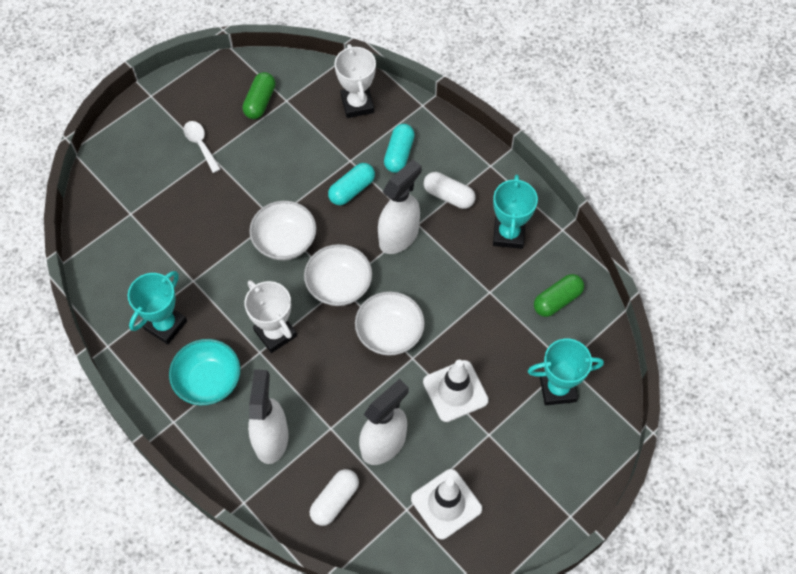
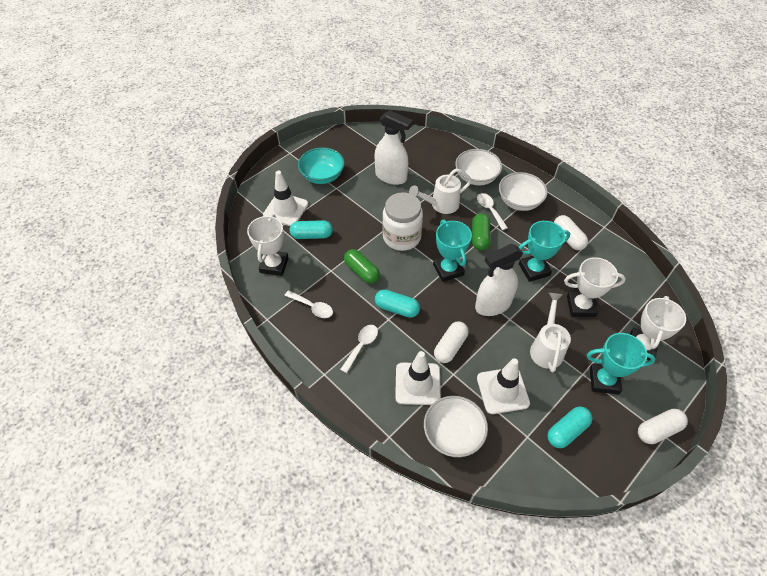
turquoise capsule: [328,163,375,205] [384,124,415,173] = 2 -> [290,220,333,239] [375,289,420,318] [547,406,593,448] = 3
white capsule: [310,469,359,526] [424,172,475,209] = 2 -> [434,322,469,363] [554,215,588,250] [638,409,688,444] = 3
white jar: none = 0 -> [382,192,423,251] = 1
white spoon: [183,121,221,173] = 1 -> [284,290,333,318] [340,325,378,373] [477,193,508,230] = 3
white spray bottle: [248,369,289,464] [359,379,409,465] [378,159,422,254] = 3 -> [375,111,413,185] [475,244,523,316] = 2
white traffic cone: [411,469,482,540] [423,360,489,422] = 2 -> [263,171,308,226] [395,351,441,405] [477,358,530,414] = 3
white trophy: [244,280,297,353] [334,44,376,118] = 2 -> [247,214,289,276] [564,257,626,317] [630,296,686,361] = 3
white watering can: none = 0 -> [409,169,472,214] [530,293,571,372] = 2

